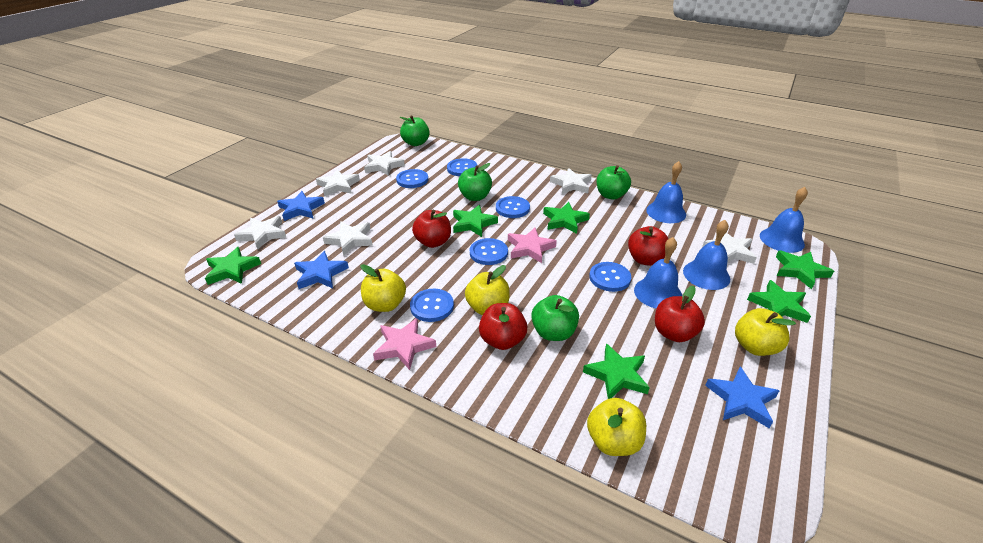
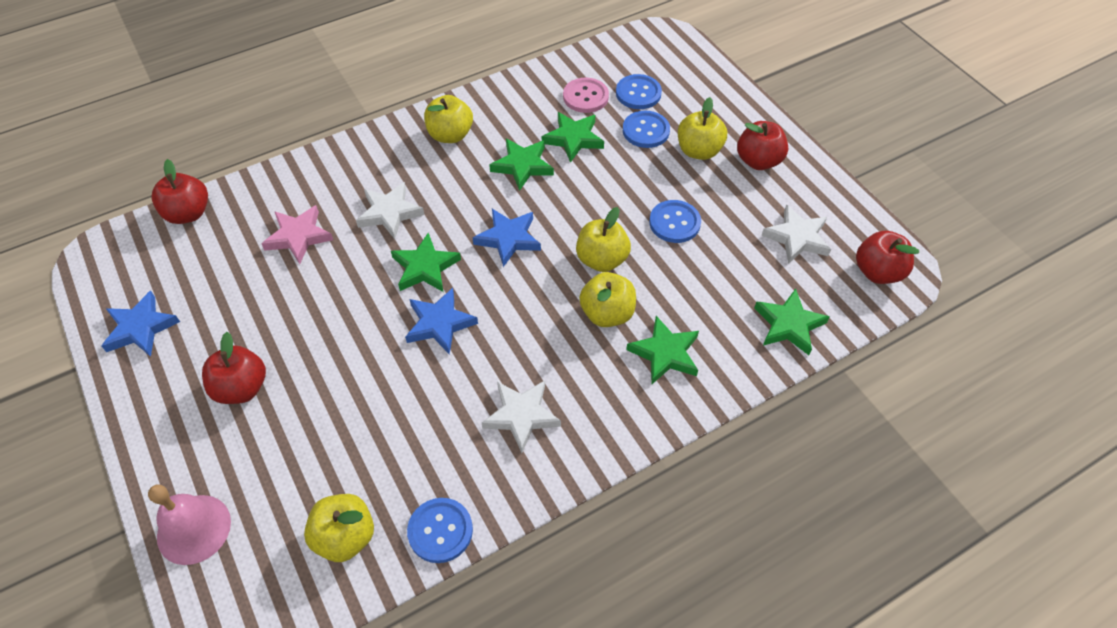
blue bell: [634,237,682,309] [646,161,686,223] [683,220,730,290] [760,187,808,253] = 4 -> none = 0
blue button: [396,169,428,188] [410,289,454,322] [447,158,478,176] [470,238,508,265] [496,196,530,218] [589,262,631,292] = 6 -> [407,498,473,563] [616,74,662,109] [623,111,670,148] [649,200,701,243] = 4
green apple: [400,115,430,146] [458,163,492,201] [531,295,579,341] [597,165,631,200] = 4 -> none = 0
green star: [205,247,261,285] [453,205,498,237] [543,202,590,234] [583,344,650,399] [747,280,811,323] [776,251,834,289] = 6 -> [391,233,461,292] [489,139,554,191] [542,112,604,163] [626,316,699,384] [754,288,830,355] = 5
pink bell: none = 0 -> [148,485,231,565] = 1
pink button: none = 0 -> [563,77,609,113] = 1
pink star: [373,318,436,370] [508,228,557,263] = 2 -> [261,205,333,264] = 1
white star: [234,216,287,249] [316,169,360,197] [323,221,373,256] [364,151,405,176] [550,168,592,194] [702,233,757,264] = 6 -> [356,182,424,239] [482,381,561,453] [761,205,831,264] = 3
yellow apple: [360,264,406,312] [465,265,510,315] [587,398,646,456] [735,308,796,356] = 4 -> [304,494,374,562] [424,95,473,143] [576,207,631,272] [579,272,636,327] [678,97,727,160] = 5

